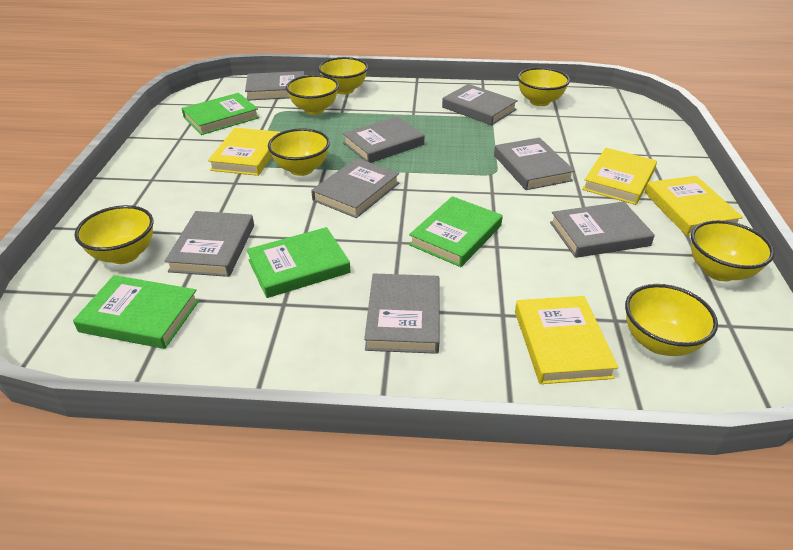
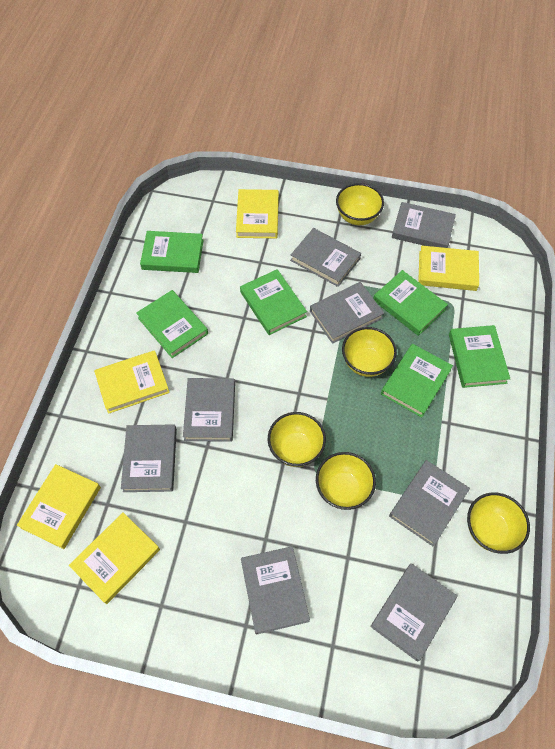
green book: [73,275,199,349] [181,93,259,135] [246,227,350,298] [409,196,503,267] = 4 -> [136,290,208,358] [140,231,204,273] [240,269,307,335] [373,270,448,336] [381,344,453,418] [449,325,510,388] = 6
yellow book: [208,128,280,176] [515,296,618,384] [582,148,657,205] [645,176,743,236] = 4 -> [17,464,101,549] [69,512,160,604] [94,350,170,414] [236,189,279,239] [418,246,479,291] = 5
yellow bowl: [75,205,153,264] [268,128,330,176] [286,75,339,115] [318,57,368,95] [517,67,570,106] [625,284,718,356] [691,220,774,282] = 7 -> [268,412,326,467] [316,452,376,510] [336,183,384,225] [342,327,397,377] [467,493,530,554] = 5

